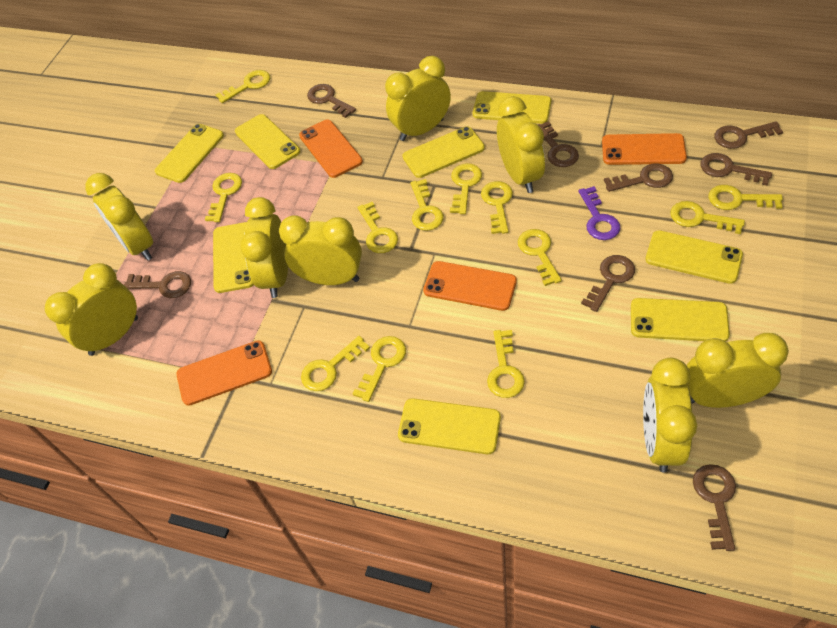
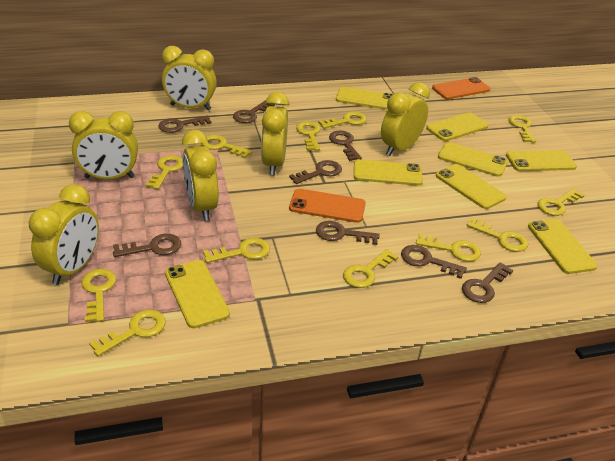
orange phone: [176,340,272,406] [299,120,363,178] [423,261,517,311] [602,133,687,165] = 4 -> [289,189,366,223] [432,77,490,99] = 2
purple key: [578,186,620,240] = 1 -> none = 0
yellow clock: [45,263,138,356] [85,173,153,261] [240,197,288,298] [279,215,362,285] [385,56,451,141] [497,96,545,193] [643,357,697,473] [687,333,789,408] = 8 -> [29,184,99,285] [69,111,138,179] [162,46,217,110] [182,130,219,221] [261,92,289,175] [381,82,430,156] = 6

